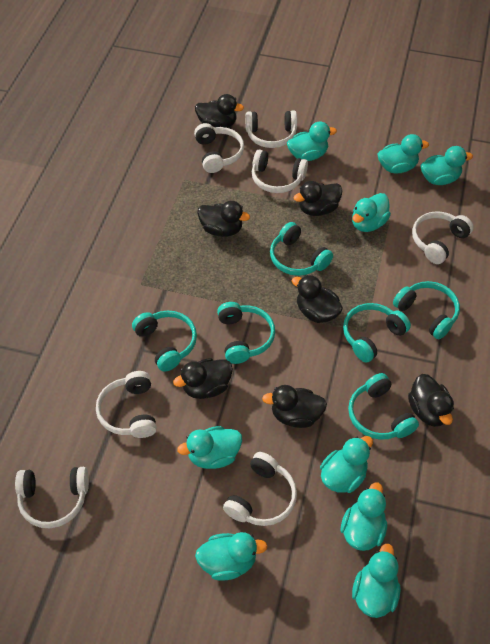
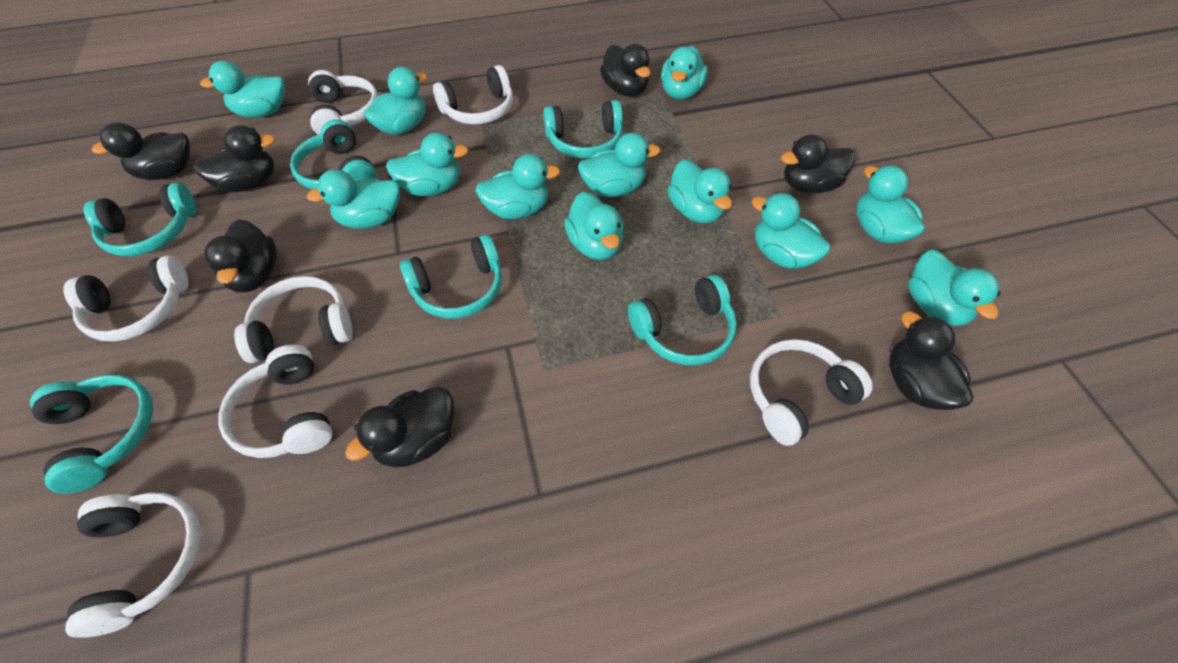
turquoise duck: [177,426,242,469] [195,532,268,581] [287,122,337,161] [320,436,373,493] [341,482,387,551] [352,193,391,232] [352,544,401,618] [377,134,429,174] [421,146,473,185] = 9 -> [200,61,285,118] [306,169,400,229] [364,67,428,135] [386,133,468,196] [475,154,560,219] [564,192,624,260] [578,133,661,197] [661,46,708,100] [668,160,732,223] [751,193,831,269] [856,165,925,243] [908,249,1001,326] = 12

